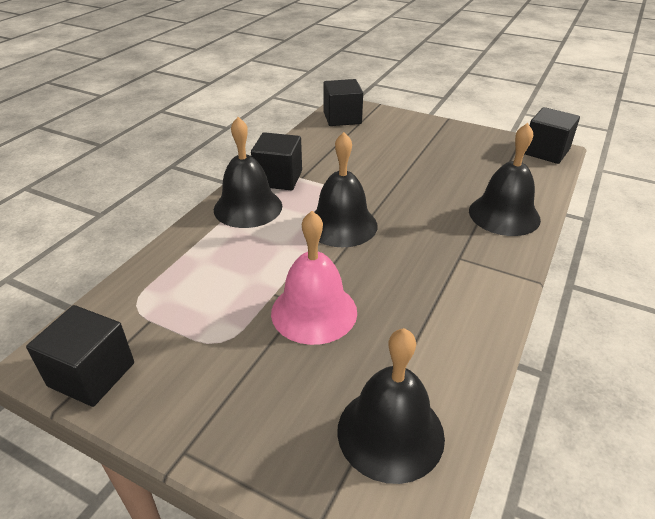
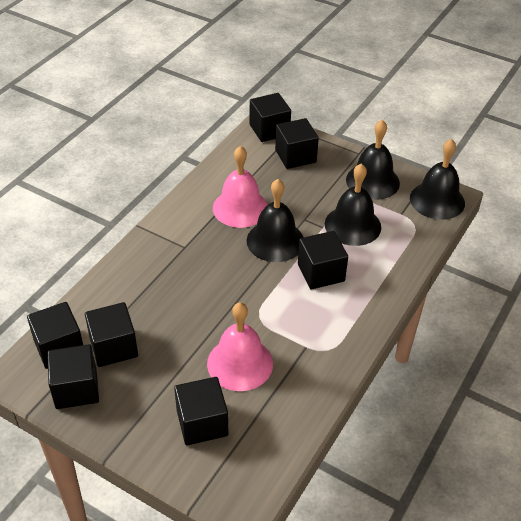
black cube: [26,305,134,407] [251,132,302,191] [323,79,363,126] [525,107,580,164] = 4 -> [27,302,83,369] [47,344,99,409] [85,302,138,367] [174,377,228,446] [249,93,291,142] [275,118,319,169] [298,231,348,289] = 7
pink bell: [271,211,357,345] = 1 -> [207,302,273,391] [213,146,268,228] = 2

